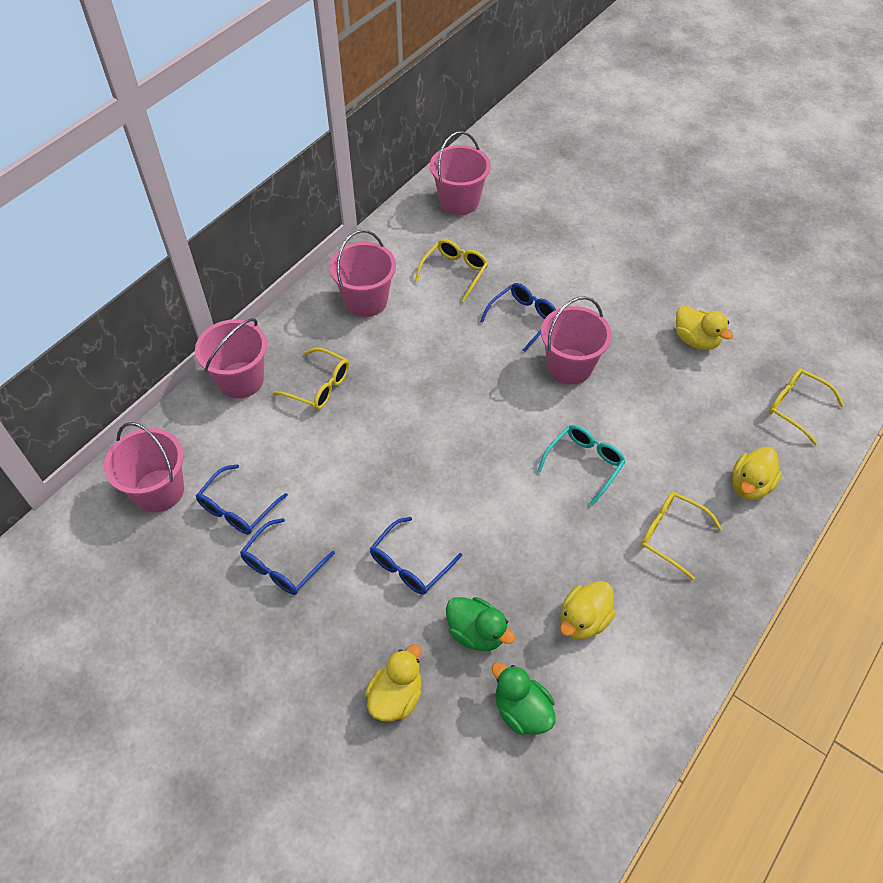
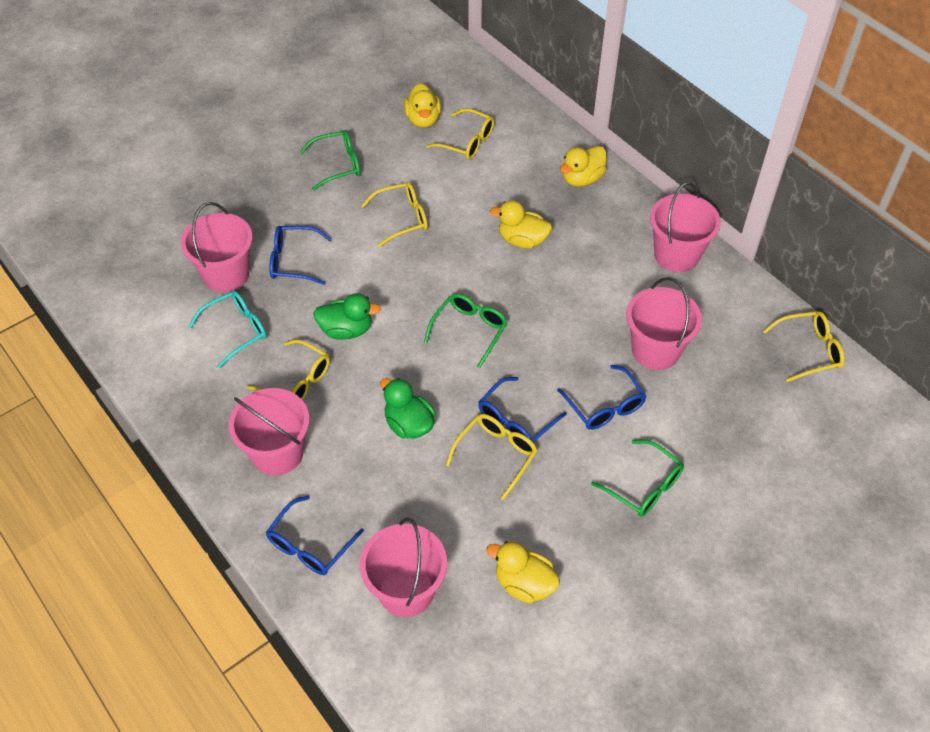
green glasses: none = 0 -> [300,130,360,191] [424,293,508,368] [591,440,684,517] = 3
yellow glasses: [273,348,349,410] [415,239,488,302] [640,492,722,580] [769,368,844,445] = 4 -> [246,339,330,400] [361,182,428,247] [426,108,494,159] [446,414,538,500] [763,311,845,382] = 5

